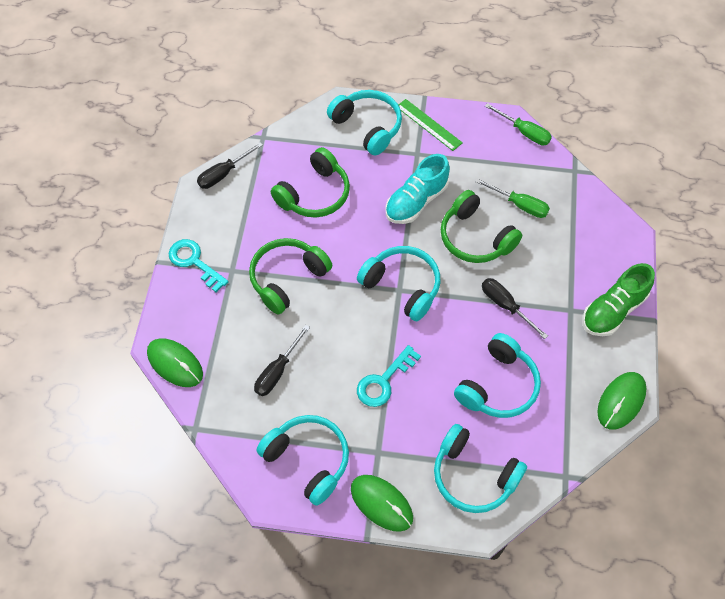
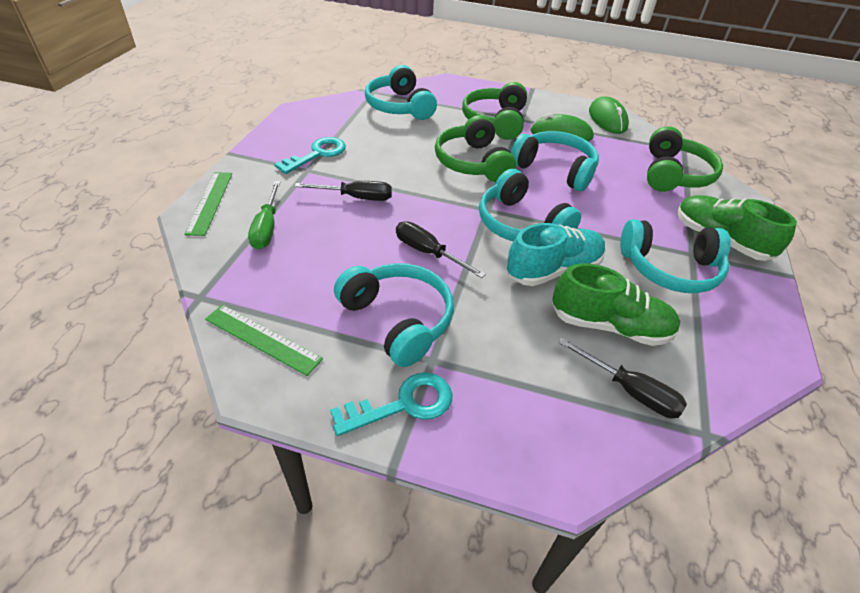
green mouse: [147,338,203,387] [351,475,413,532] [597,372,646,430] = 3 -> [530,113,593,142] [589,96,629,134] = 2
green ruler: [398,99,463,151] = 1 -> [184,172,232,236] [205,305,323,376] = 2
green screwdriver: [475,178,550,218] [485,103,552,145] = 2 -> [248,181,280,249] = 1
green shoe: [583,263,655,336] = 1 -> [552,263,680,346] [677,195,797,261] = 2

